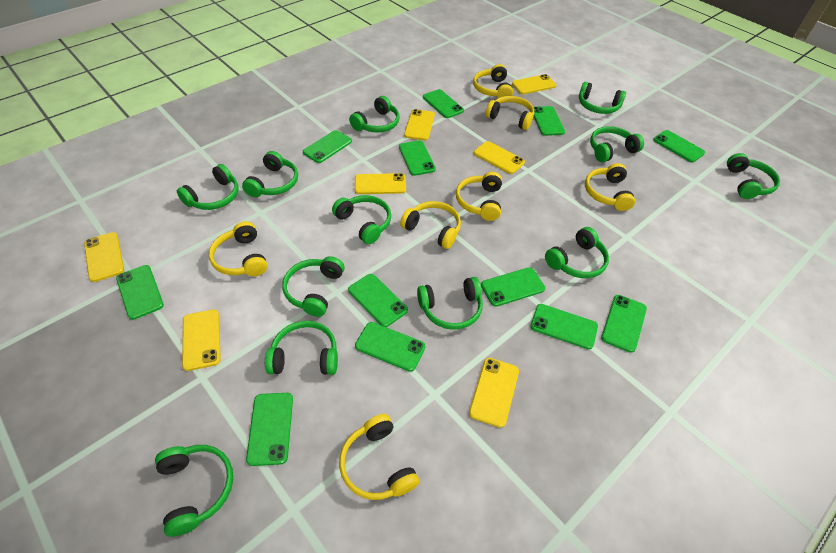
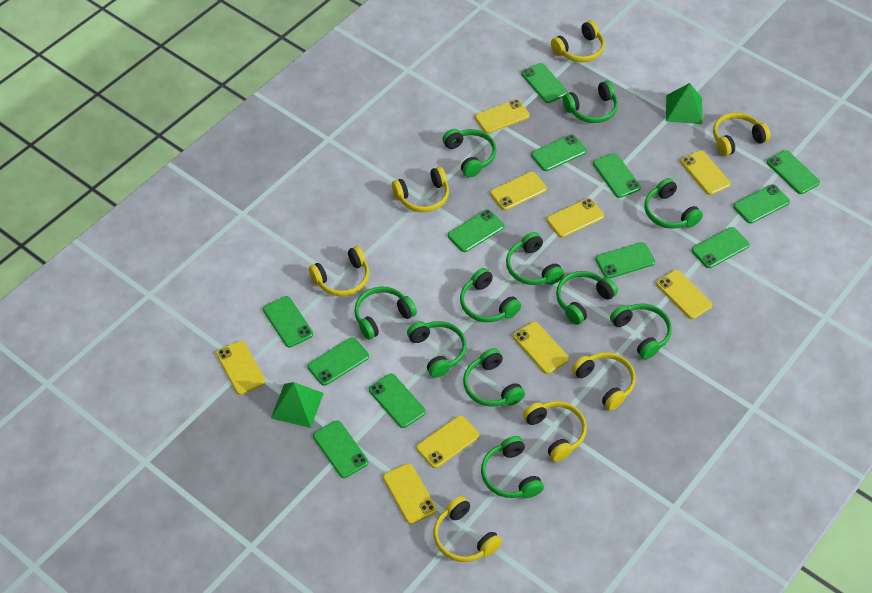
green headphones: [155,445,233,537] [177,164,238,210] [242,151,298,197] [265,321,338,375] [282,256,344,317] [332,195,391,244] [349,96,400,133] [417,277,483,330] [545,227,609,278] [579,82,626,114] [590,126,644,162] [727,153,780,199] = 12 -> [354,287,417,340] [407,321,467,378] [443,129,496,177] [460,268,521,322] [463,348,525,407] [481,436,544,498] [506,232,564,285] [556,271,618,325] [563,81,618,123] [610,303,672,360] [644,178,703,229] = 11
green pyramid: none = 0 -> [271,382,324,428] [666,83,702,124] = 2
yellow phone: [84,232,124,282] [182,309,221,371] [355,173,406,194] [404,109,435,140] [469,358,519,428] [474,141,525,174] [512,74,557,94] = 7 -> [216,341,265,395] [383,463,437,524] [416,415,479,468] [475,99,530,133] [490,172,547,210] [513,322,569,374] [547,198,604,238] [656,270,713,319] [681,150,731,195] = 9

